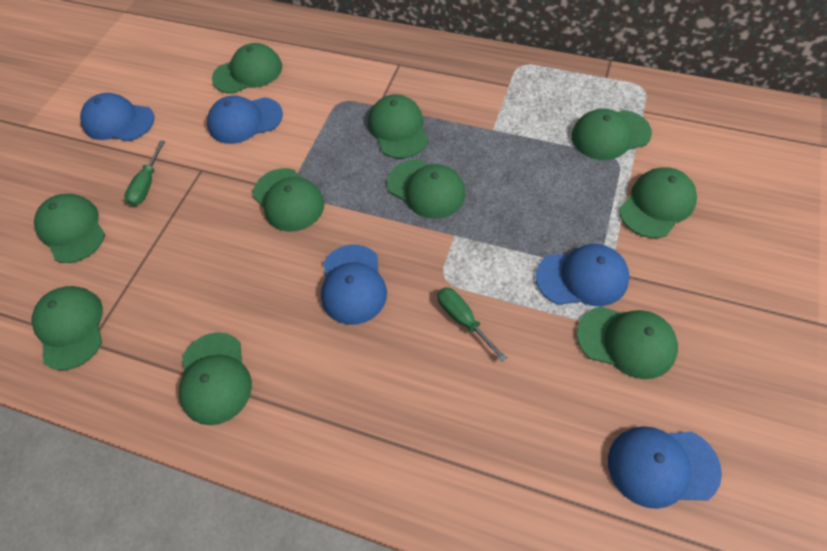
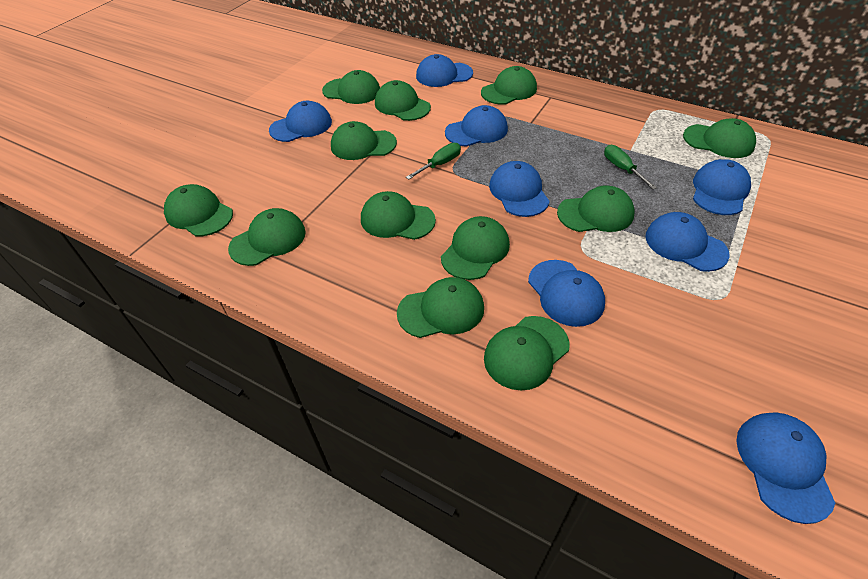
blue cap: [80,93,154,141] [207,95,283,144] [321,244,387,325] [536,244,630,306] [608,426,722,509] = 5 -> [269,101,332,142] [416,54,473,87] [445,105,508,147] [489,161,550,217] [528,260,605,327] [645,212,729,272] [693,159,751,215] [736,412,835,524] = 8
green cap: [31,286,103,370] [34,194,105,263] [179,332,252,425] [212,43,282,94] [253,168,324,232] [368,94,429,159] [387,159,465,219] [572,109,652,160] [577,306,678,379] [619,167,697,238] = 10 -> [164,184,233,236] [228,208,305,266] [322,70,380,104] [331,121,397,160] [361,191,436,240] [375,80,431,121] [397,277,484,338] [441,216,510,280] [481,66,537,105] [484,316,570,390] [557,185,635,232] [683,118,756,158] = 12

